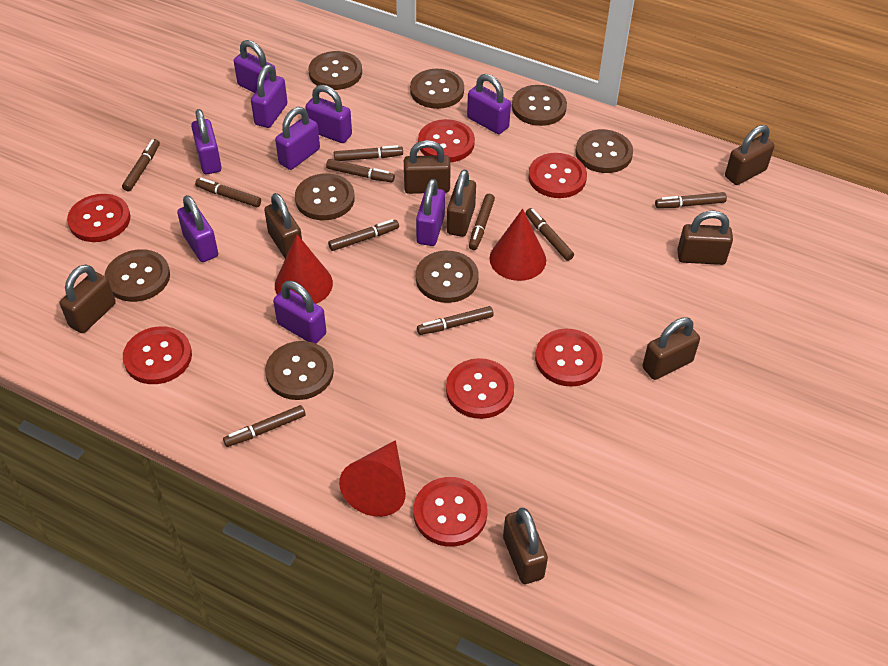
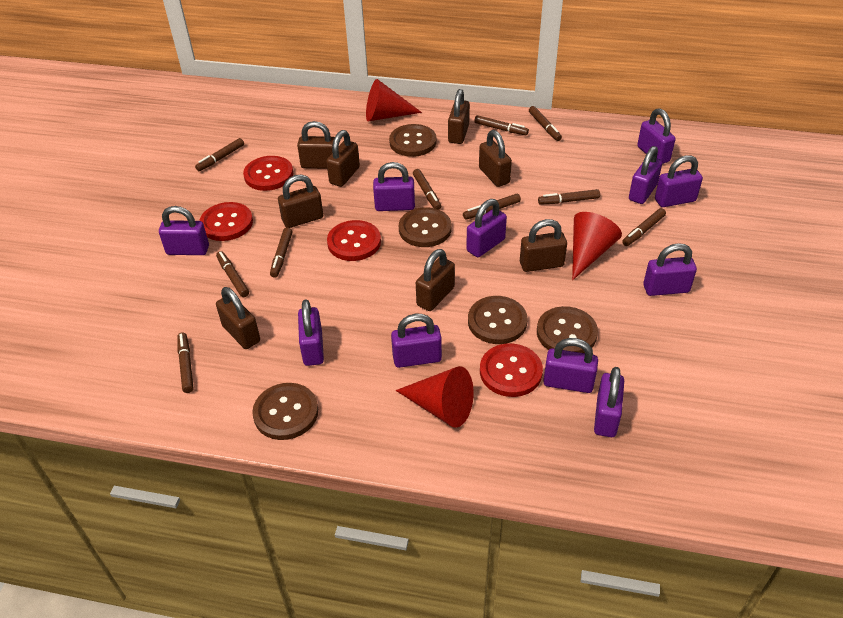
brown button: [104,249,170,302] [265,341,334,400] [295,173,355,220] [308,51,362,90] [410,69,464,109] [416,251,479,303] [512,85,567,126] [575,129,633,173] = 8 -> [252,383,318,440] [389,124,437,157] [399,207,451,247] [468,296,527,344] [537,306,598,353] = 5
purple padlock: [177,195,218,262] [191,109,222,174] [234,40,276,93] [251,64,287,128] [273,281,326,343] [275,107,320,170] [305,85,352,143] [416,179,445,246] [467,74,511,134] = 9 -> [159,206,209,255] [298,299,324,366] [373,162,415,211] [391,314,442,368] [466,199,507,257] [543,338,598,393] [594,367,624,437] [629,146,662,204] [637,108,676,164] [643,243,697,296] [655,156,703,207] = 11
red button: [67,194,131,242] [123,326,192,384] [414,477,488,547] [418,119,475,162] [446,358,514,419] [528,153,587,198] [535,328,603,387] = 7 -> [200,202,253,241] [243,156,293,191] [327,220,381,261] [480,343,543,397] = 4

